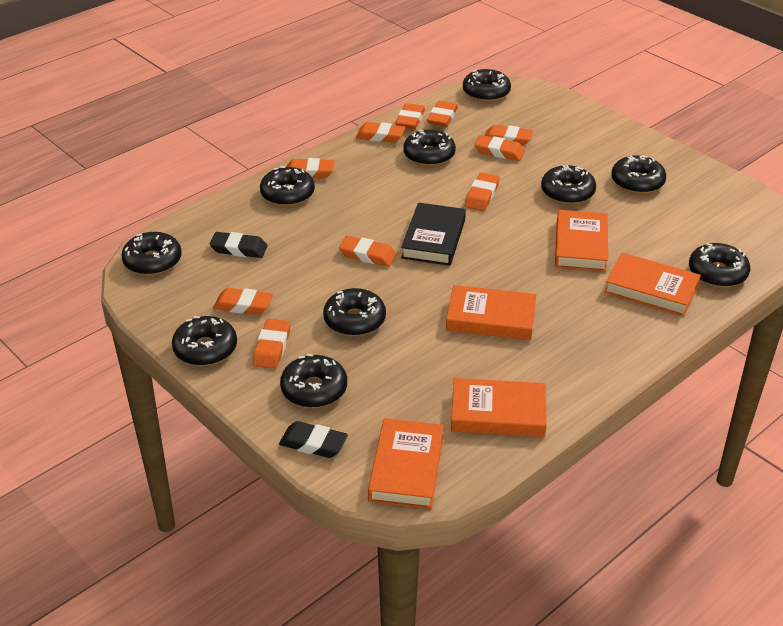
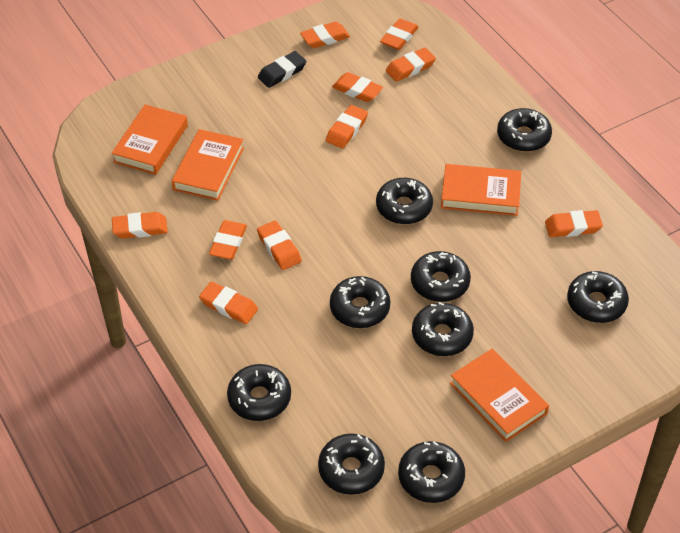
black book: [401,203,466,266] = 1 -> none = 0
black donut: [121,232,182,275] [172,316,237,366] [260,166,315,206] [280,354,347,408] [323,288,386,336] [403,130,456,166] [463,69,511,102] [541,165,596,204] [611,155,666,194] [689,243,750,287] = 10 -> [227,364,291,421] [318,434,385,495] [330,276,390,328] [376,178,433,224] [398,441,465,503] [411,251,471,302] [412,302,474,356] [497,108,552,152] [567,271,629,323] = 9
black eraser: [210,232,267,258] [279,421,348,458] = 2 -> [258,51,307,88] = 1
orange book: [368,418,444,509] [446,285,536,340] [451,378,547,437] [555,210,608,272] [604,253,701,316] = 5 -> [112,104,188,175] [172,129,244,201] [441,164,521,216] [450,349,549,442] = 4

